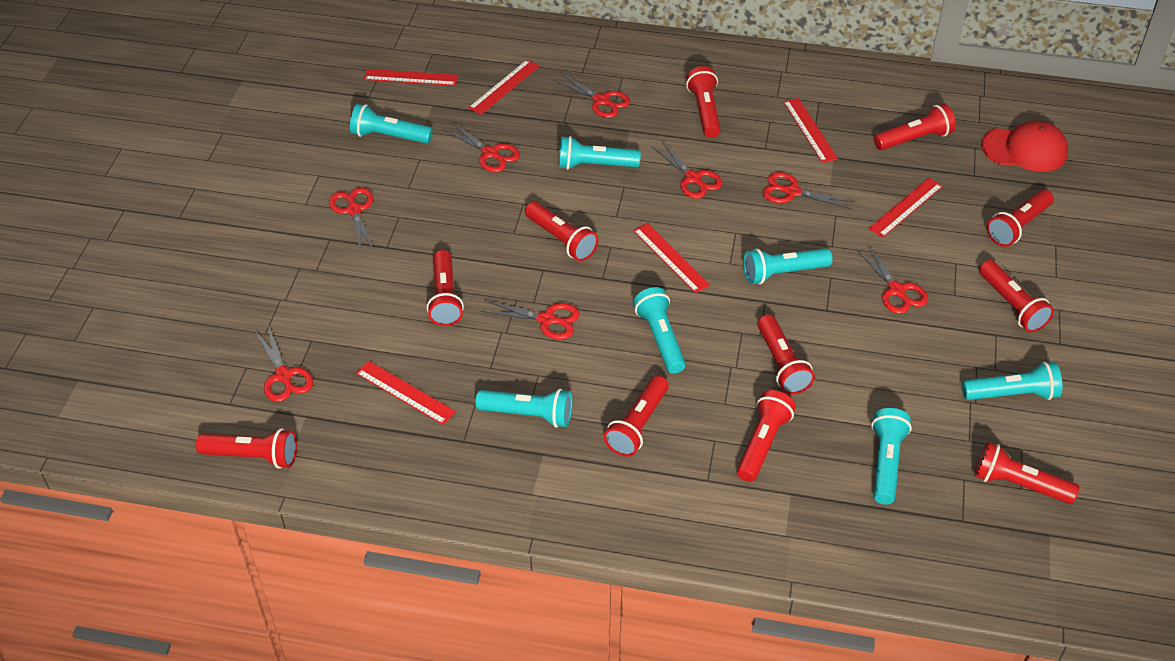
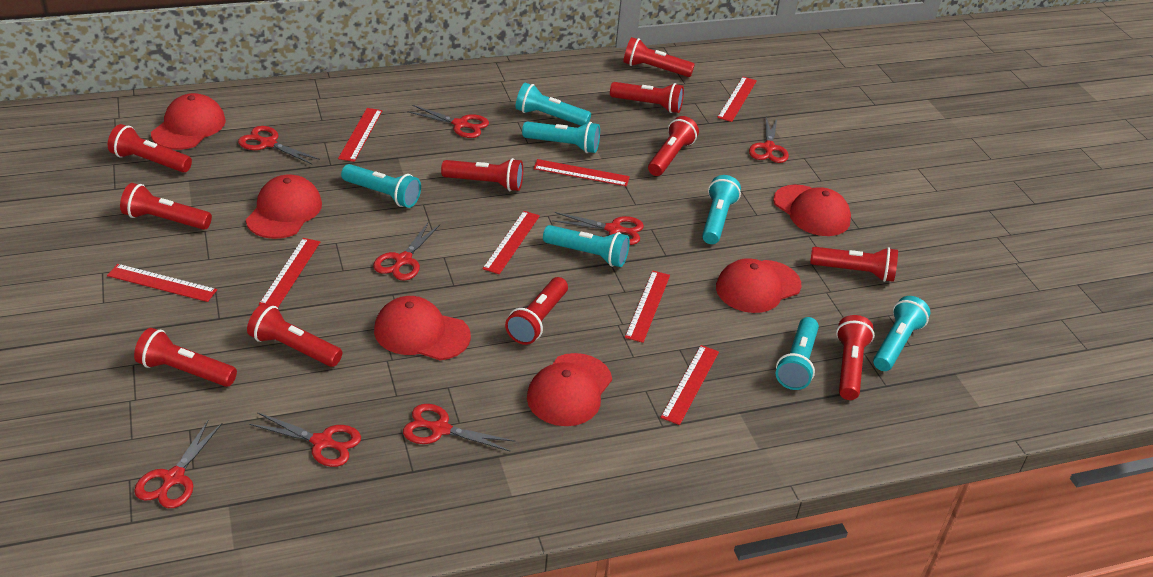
red cap: [981,121,1068,172] = 1 -> [151,93,226,150] [246,175,322,239] [374,296,471,360] [527,353,612,426] [716,258,801,313] [773,185,851,236] = 6
red ruler: [356,361,456,425] [364,69,458,86] [468,60,539,115] [633,223,710,293] [783,98,838,163] [868,178,943,238] = 6 -> [107,264,217,302] [259,238,320,308] [338,108,382,162] [483,211,540,274] [533,159,630,186] [625,271,670,343] [660,345,719,425] [717,77,757,122] = 8

